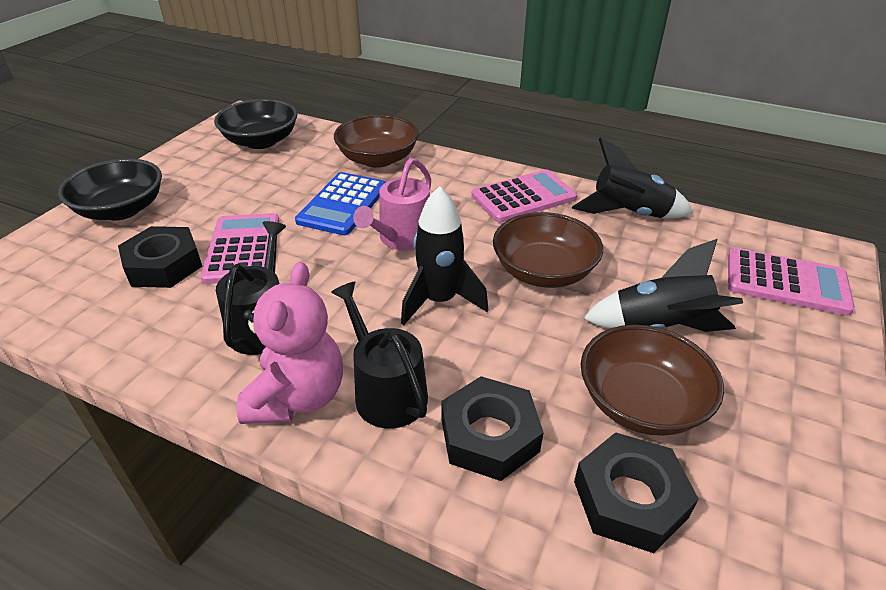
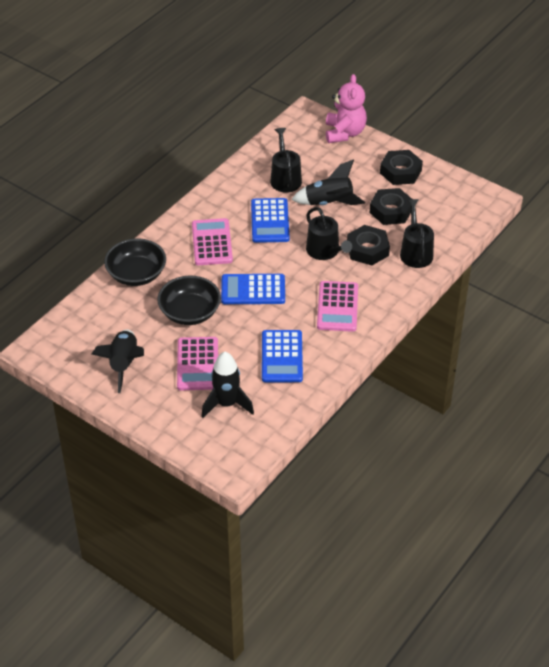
black watering can: [216,221,286,355] [331,282,428,429] = 2 -> [270,128,302,193] [306,207,352,260] [400,199,434,268] = 3
blue calculator: [295,172,386,235] = 1 -> [221,274,285,304] [251,198,290,243] [262,330,303,382] = 3
brown bowl: [334,114,419,168] [493,212,603,288] [581,325,724,436] = 3 -> none = 0
pink watering can: [353,158,431,250] = 1 -> none = 0

